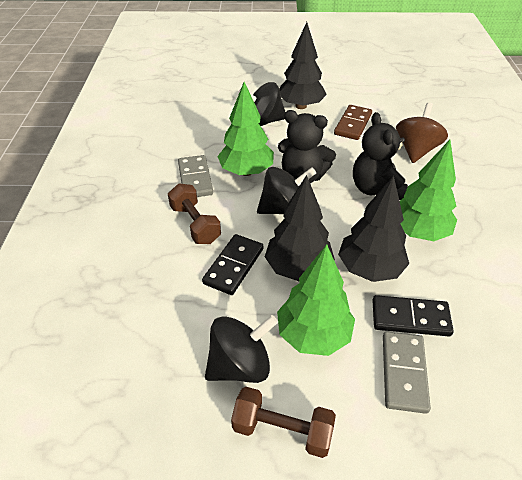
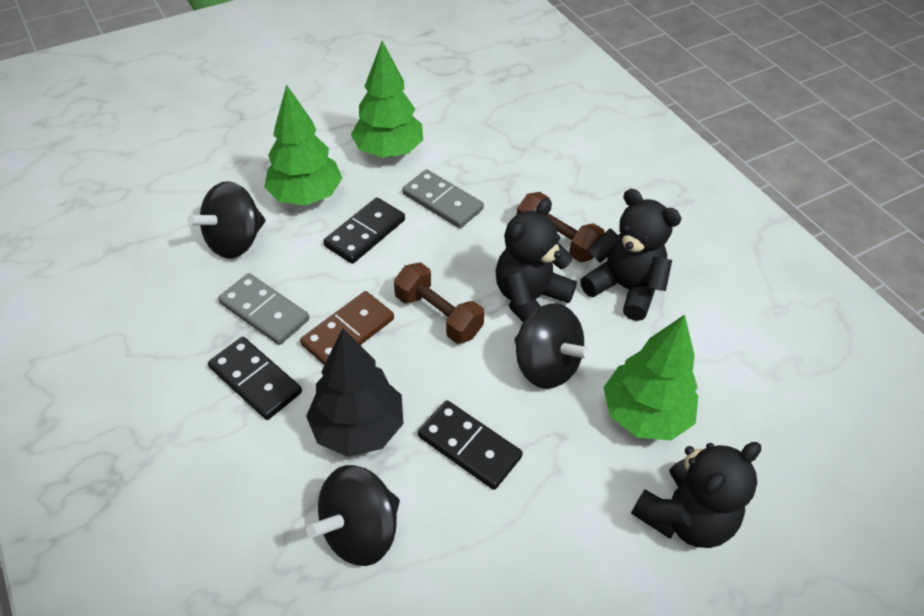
black domino: [202,234,263,295] [372,295,454,336] = 2 -> [208,337,302,420] [323,197,405,264] [418,400,523,490] = 3
black teddy bear: [278,110,336,183] [353,112,408,200] = 2 -> [495,198,577,322] [580,189,682,321] [631,442,761,548] = 3
black tree: [265,175,335,281] [280,22,327,109] [338,176,409,282] = 3 -> [306,328,403,457] = 1
brown spinning top: [396,103,448,163] = 1 -> none = 0

